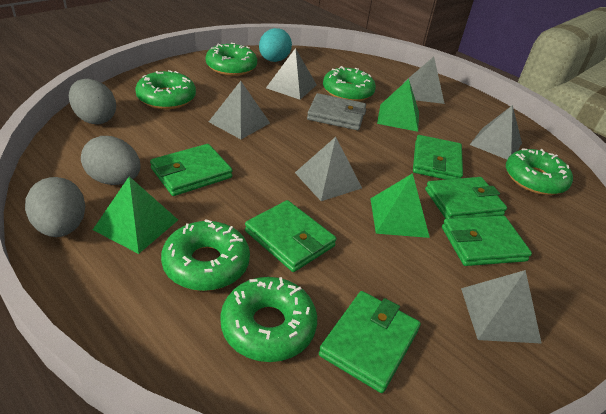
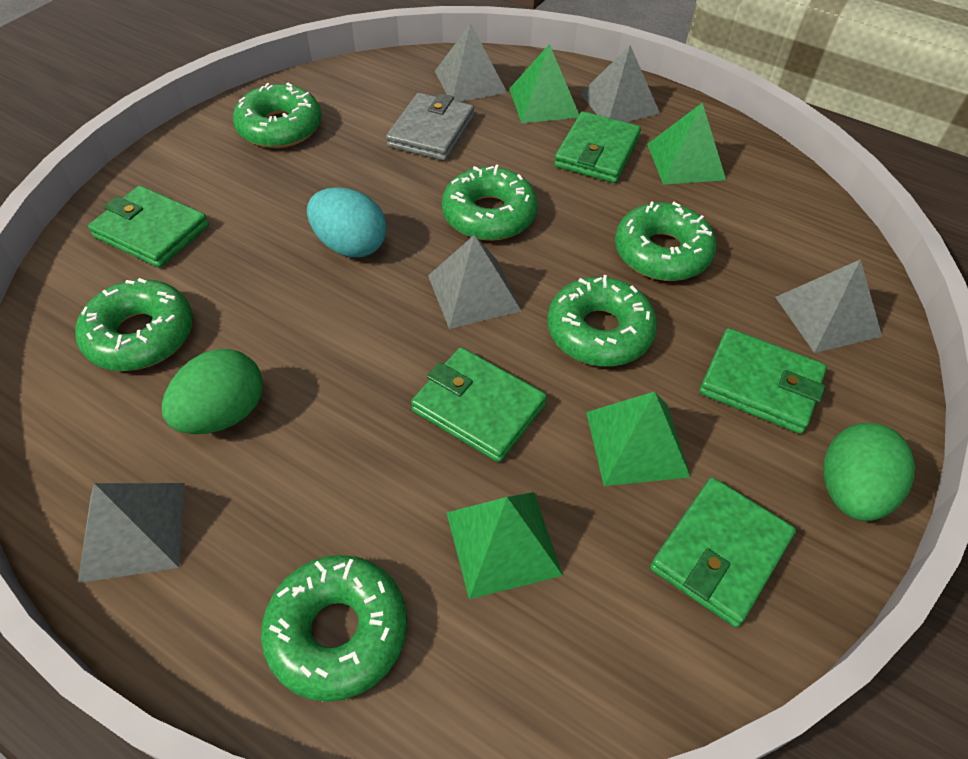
green egg: none = 0 -> [162,349,263,434] [823,423,915,521] = 2
green pyramid: [93,176,178,254] [371,173,430,238] [377,79,419,132] = 3 -> [447,492,563,599] [509,44,579,123] [586,391,691,486] [647,103,726,185] = 4
green wallet: [150,144,233,196] [245,200,336,272] [319,291,421,393] [413,135,463,180] [425,177,507,219] [442,216,532,266] = 6 -> [88,186,209,268] [411,347,547,462] [554,111,641,183] [650,477,796,627] [699,328,827,434] = 5
grey egg: [25,177,85,237] [69,79,116,124] [81,136,140,185] = 3 -> none = 0
grey pyramid: [209,81,270,139] [266,48,317,100] [295,137,362,201] [403,57,445,104] [461,270,542,344] [470,105,522,159] = 6 -> [78,483,185,583] [428,235,521,329] [435,23,507,102] [580,45,660,122] [775,259,882,353] = 5

